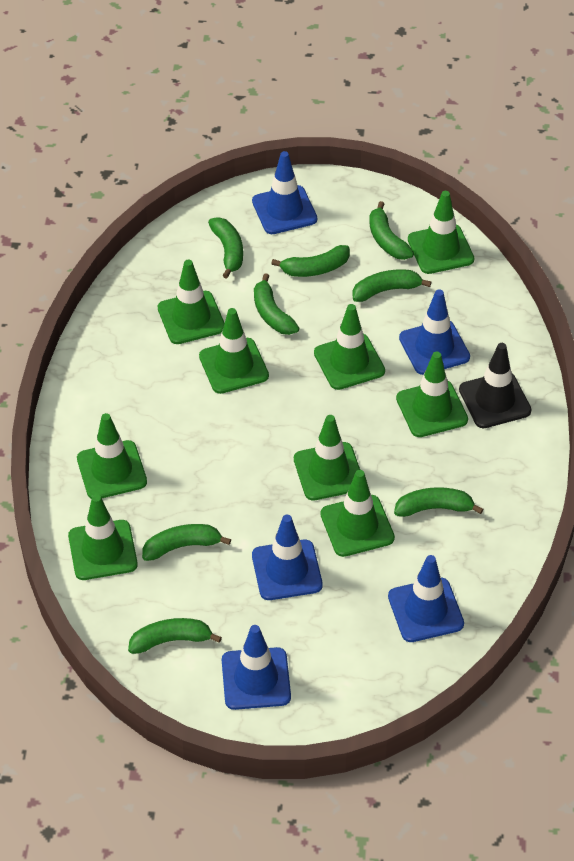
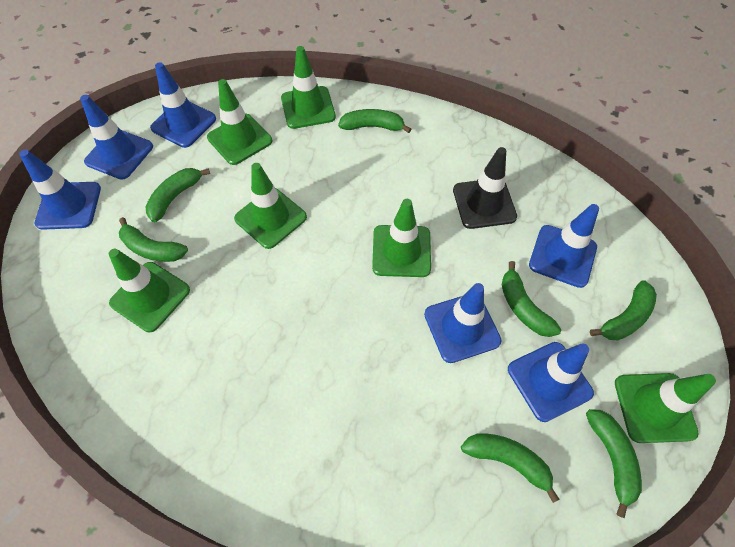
blue traffic cone: [222,625,291,710] [252,151,317,234] [252,515,323,600] [388,555,464,642] [399,289,470,375] = 5 -> [19,150,101,230] [80,95,153,180] [150,62,216,148] [424,283,502,363] [508,342,594,422] [529,204,599,288] = 6
green banana: [128,618,222,654] [142,524,231,561] [208,217,243,279] [254,274,299,335] [271,245,350,277] [352,269,431,302] [369,201,414,260] [394,487,484,517] = 8 -> [119,217,188,262] [145,168,210,222] [338,109,411,133] [461,433,559,503] [501,261,561,337] [586,409,642,518] [590,280,657,340] = 7
green traffic cone: [68,494,138,580] [77,413,147,499] [158,260,224,344] [199,308,269,394] [294,415,360,500] [314,304,385,390] [320,470,395,557] [396,351,468,437] [408,191,474,274] = 9 -> [109,249,190,332] [207,79,272,165] [234,163,307,249] [281,46,336,129] [372,199,431,277] [615,373,716,443] = 6

